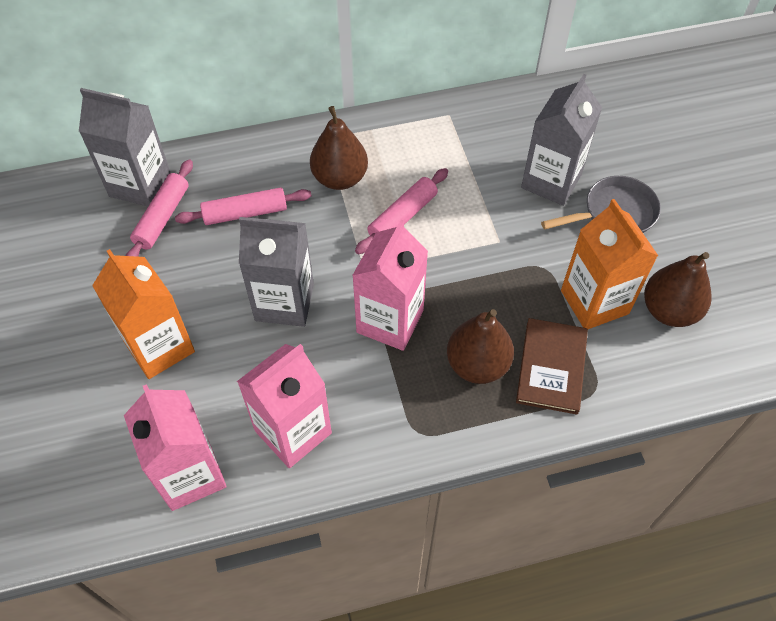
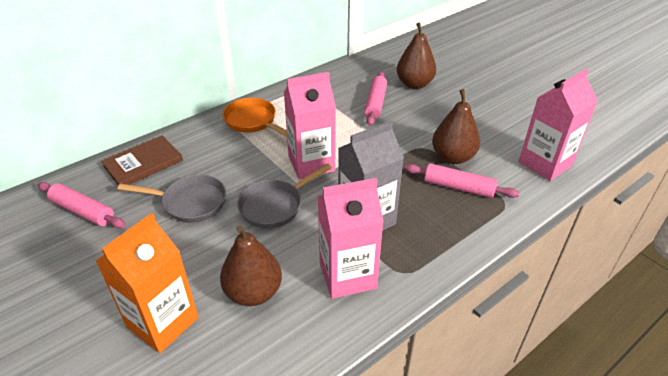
grey carton: [79,88,171,206] [239,217,314,327] [521,74,602,206] = 3 -> [338,121,404,231] = 1
grey pan: [541,176,661,233] = 1 -> [118,175,226,223] [237,163,332,228] = 2
orange carton: [92,249,195,379] [561,199,658,329] = 2 -> [96,213,199,353] = 1
orange pan: none = 0 -> [223,98,287,137] = 1

